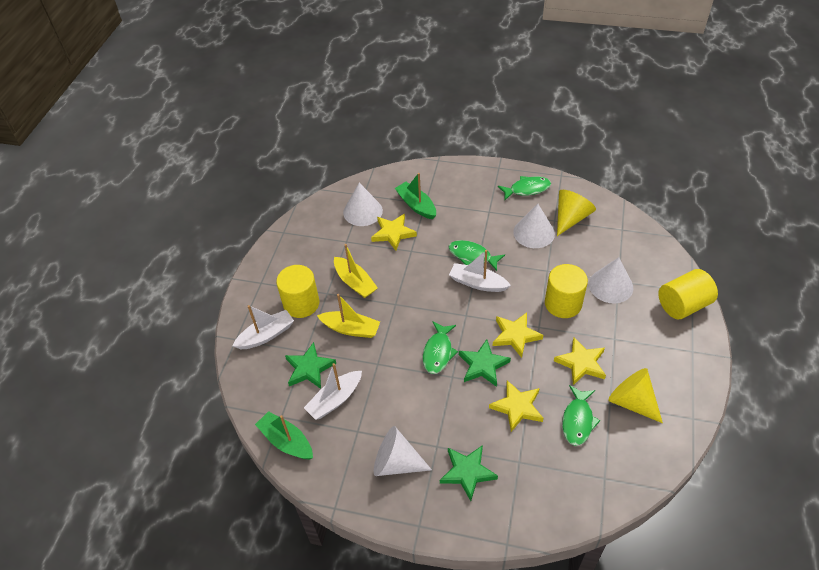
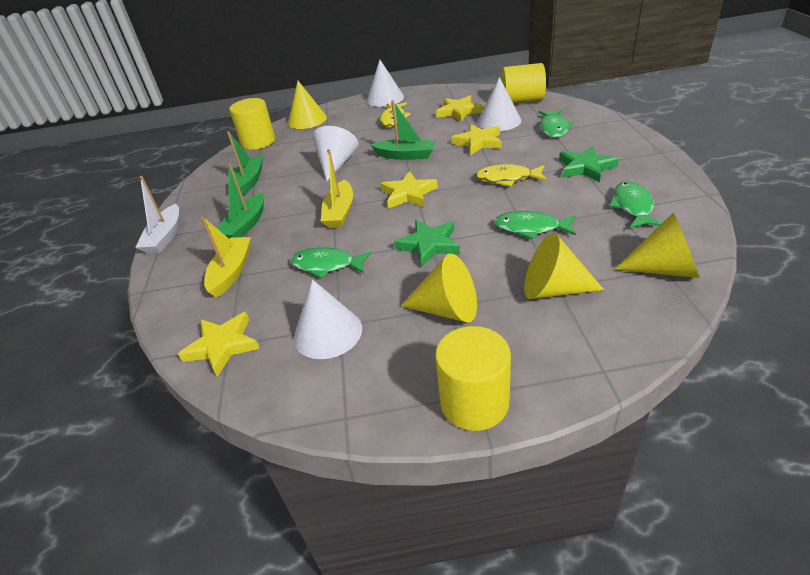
green boat: [255,411,313,460] [395,173,436,220] = 2 -> [217,163,264,239] [227,131,263,196] [370,100,436,160] = 3
green star: [285,342,336,389] [440,445,498,501] [459,339,511,387] = 3 -> [394,220,460,267] [559,146,619,182] = 2
white boat: [232,305,294,349] [304,363,362,420] [449,250,511,292] = 3 -> [135,176,179,254] = 1
yellow cone: [557,190,596,236] [608,368,663,423] = 2 -> [288,81,327,129] [401,254,477,323] [524,233,604,299] [614,212,699,278] = 4
yellow fish: none = 0 -> [380,102,411,127] [475,164,547,187] = 2

